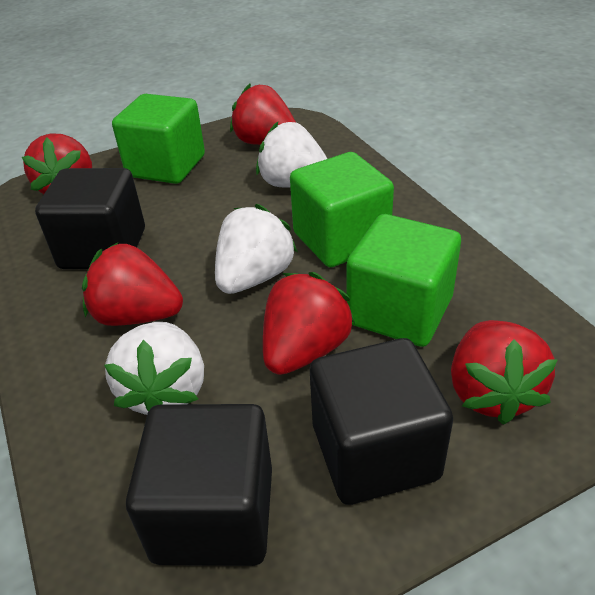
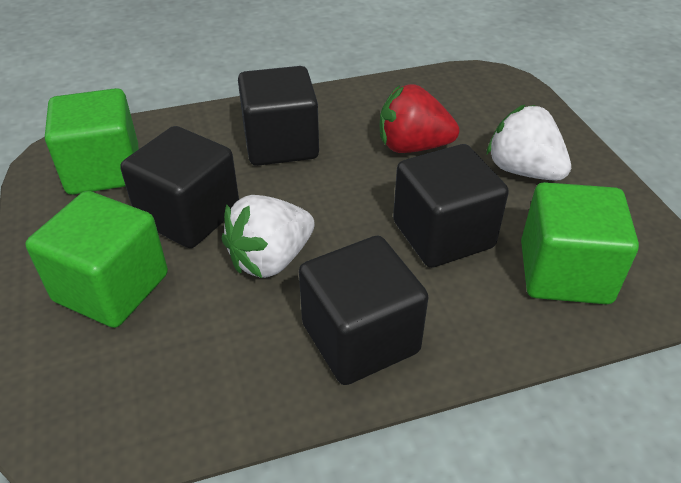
black cube: [35,168,145,269] [126,404,272,566] [310,338,453,505] = 3 -> [120,126,239,248] [238,66,319,166] [299,236,429,385] [393,144,509,268] = 4
red strawberry: [22,133,92,194] [82,242,183,326] [230,84,296,145] [263,272,355,375] [451,320,557,425] = 5 -> [380,84,459,153] = 1
white strawberry: [104,322,204,415] [215,204,298,294] [256,122,328,188] = 3 -> [222,195,315,278] [486,104,571,181] = 2

